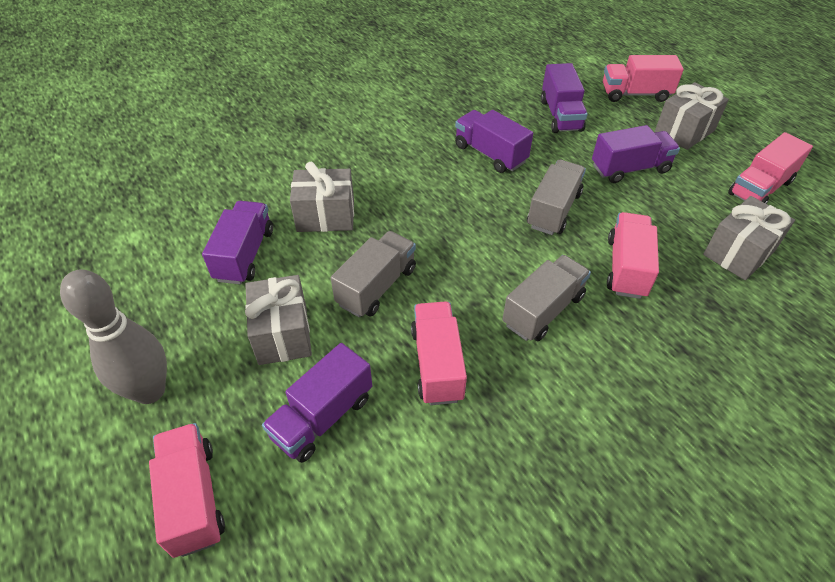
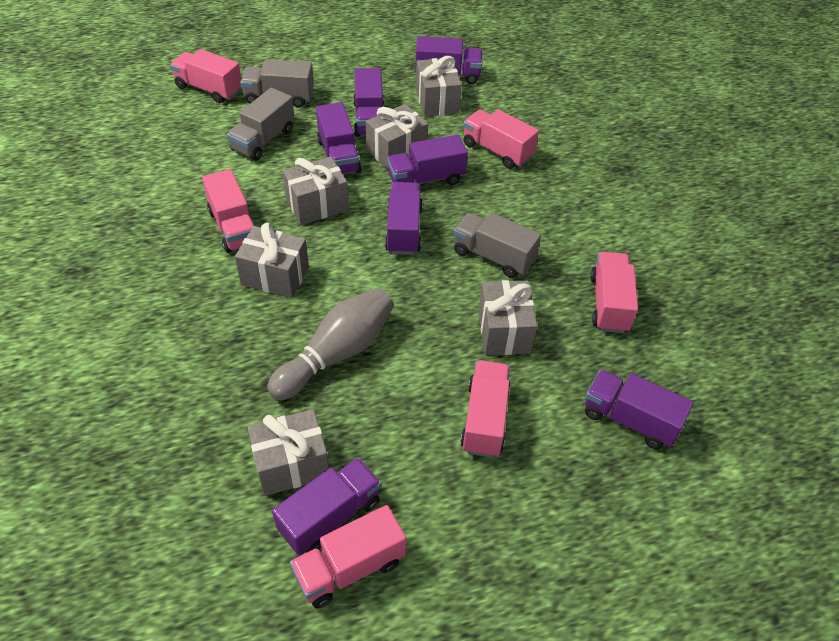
grey gift: [245,275,312,365] [290,162,354,232] [655,82,729,150] [703,196,795,280] = 4 -> [235,223,309,298] [247,409,329,496] [283,157,349,225] [366,104,428,170] [416,56,462,117] [479,280,537,355] = 6
pink truck: [149,423,225,558] [411,301,467,405] [603,55,684,102] [607,212,659,299] [728,132,813,204] = 5 -> [170,49,241,103] [202,169,254,253] [290,505,407,608] [460,360,511,458] [463,109,539,169] [590,252,638,333] = 6
purple truck: [202,201,273,284] [262,343,372,463] [455,110,533,173] [541,63,588,133] [592,125,680,183] = 5 -> [272,457,381,556] [316,102,362,174] [353,68,384,137] [385,182,423,255] [387,135,468,185] [415,36,483,84] [585,370,693,449] = 7

